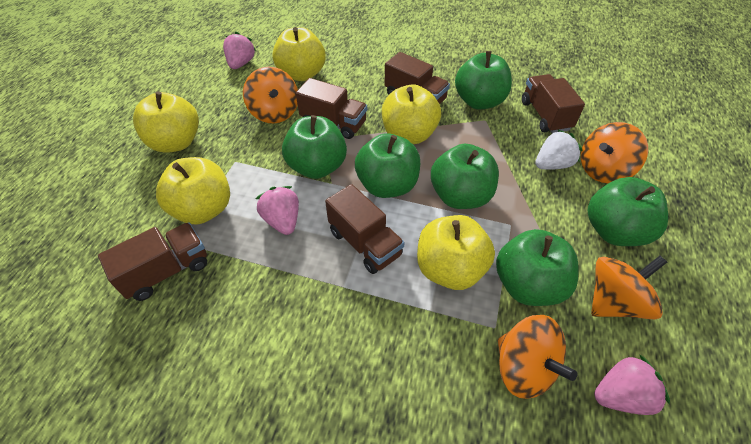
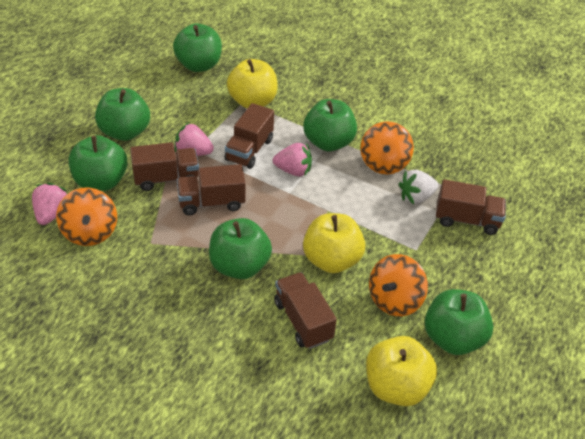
orange spinning top: [243,67,298,123] [498,315,577,399] [581,122,648,183] [591,256,667,319] = 4 -> [56,188,117,246] [360,121,414,174] [369,254,428,316] = 3
yellow apple: [133,92,199,153] [156,157,230,224] [272,27,326,81] [382,85,441,144] [417,215,495,290] = 5 -> [227,59,278,108] [303,213,365,273] [366,336,437,406] = 3

